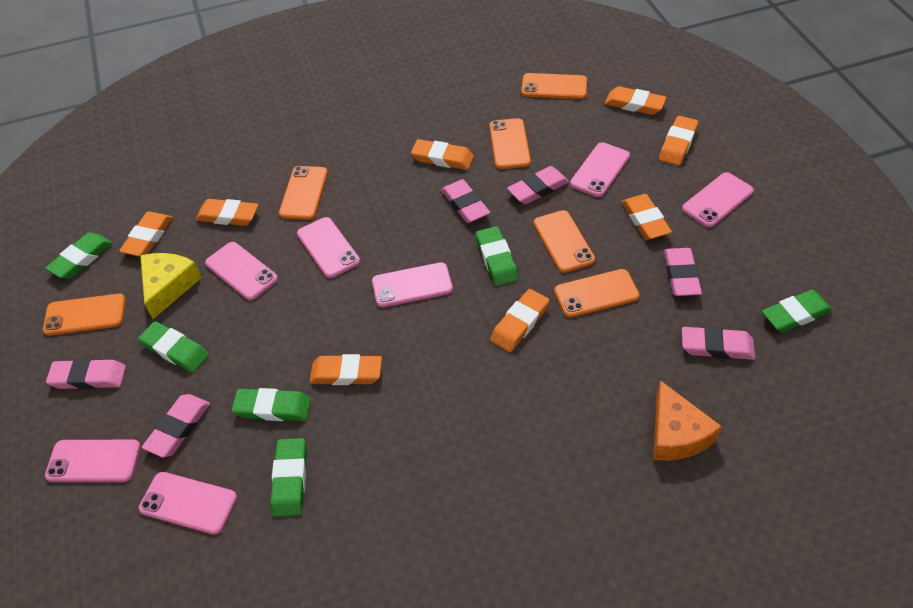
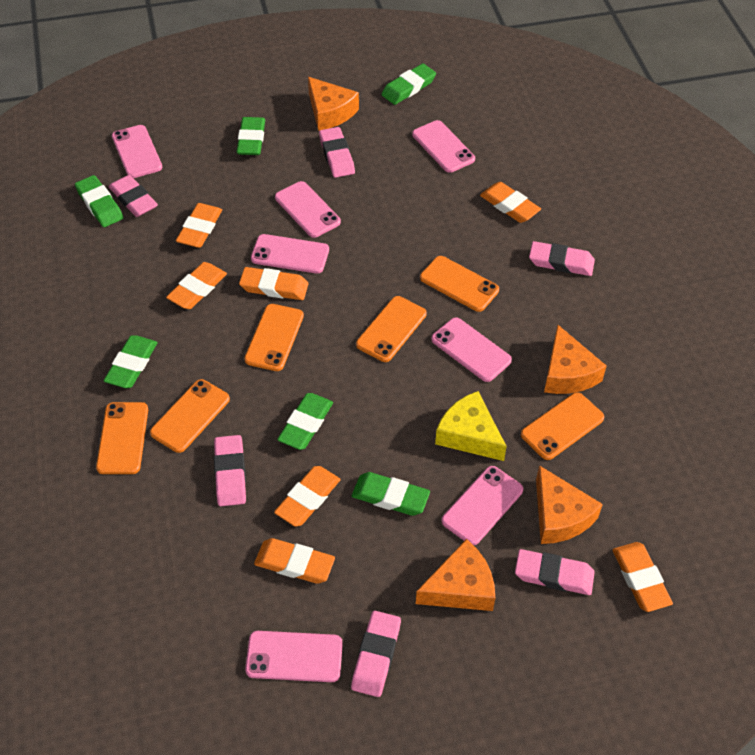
orange cheese: [653,380,722,461] = 1 -> [308,77,359,131] [416,539,495,611] [536,465,603,544] [544,325,606,394] = 4
orange eraser: [119,212,173,256] [196,199,259,226] [309,354,382,385] [411,139,474,170] [490,289,550,352] [605,86,667,115] [622,194,672,240] [659,116,698,166] = 8 -> [166,262,227,309] [176,203,222,248] [239,267,308,300] [254,538,335,584] [274,466,341,527] [480,182,541,223] [613,542,673,612] = 7

